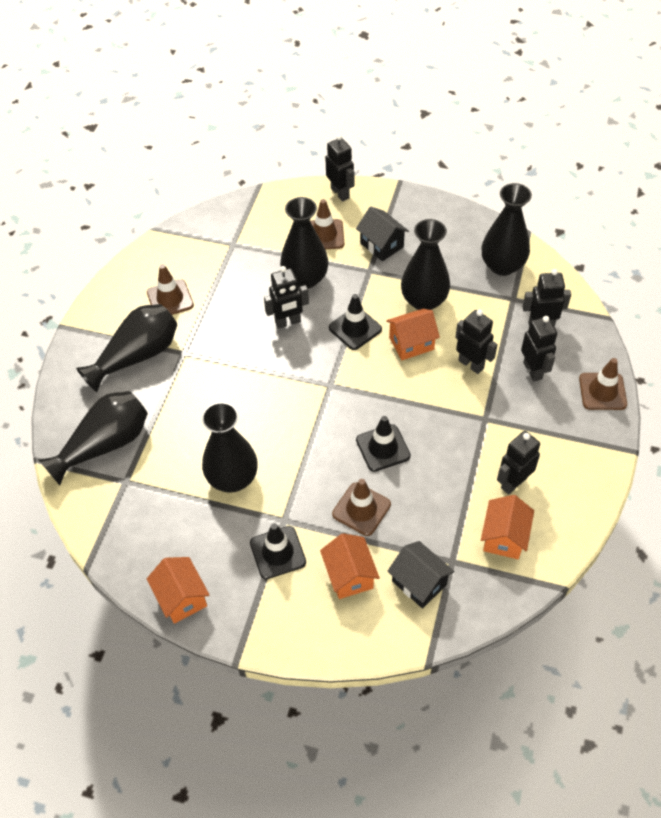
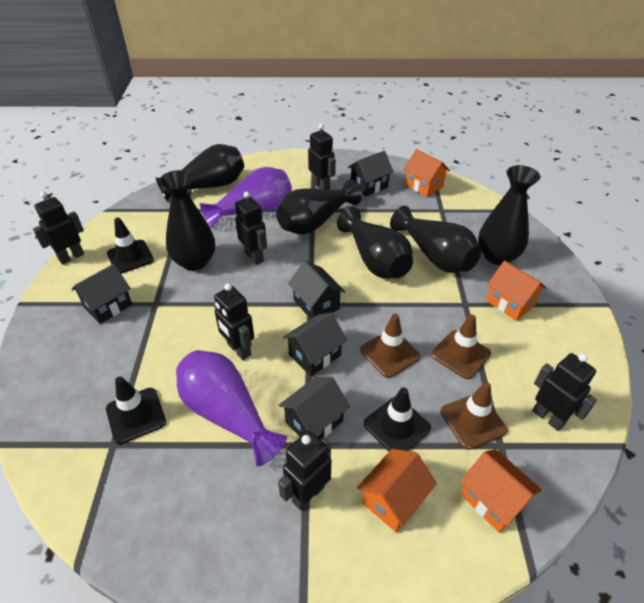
black house: [356,206,409,261] [388,541,455,609] = 2 -> [71,264,133,324] [278,376,350,440] [283,312,347,376] [288,261,345,319] [348,151,393,197] = 5
brown traffic cone: [147,264,194,315] [310,199,344,249] [332,479,391,536] [579,358,627,410] = 4 -> [360,314,420,378] [431,315,491,379] [440,382,507,450] = 3
purple vase: none = 0 -> [176,350,287,467] [200,167,292,228] = 2

